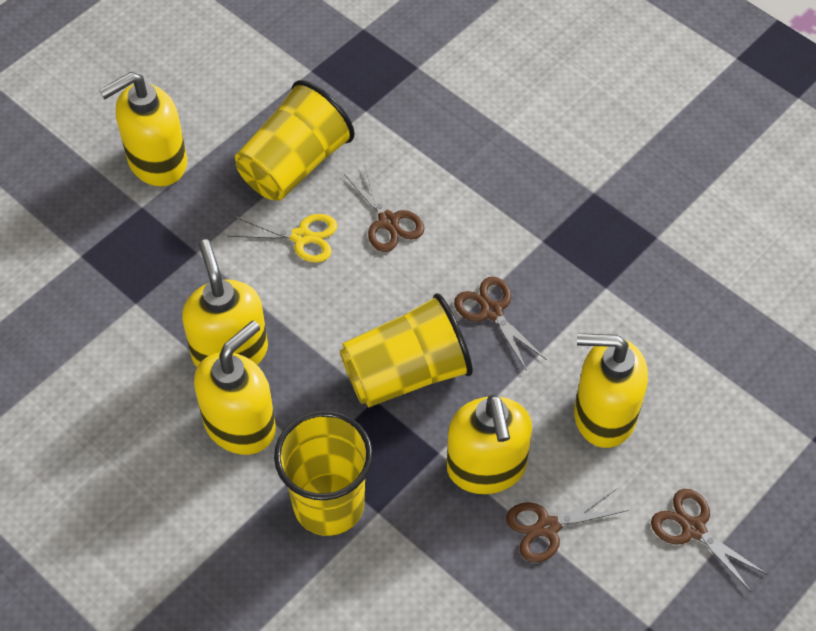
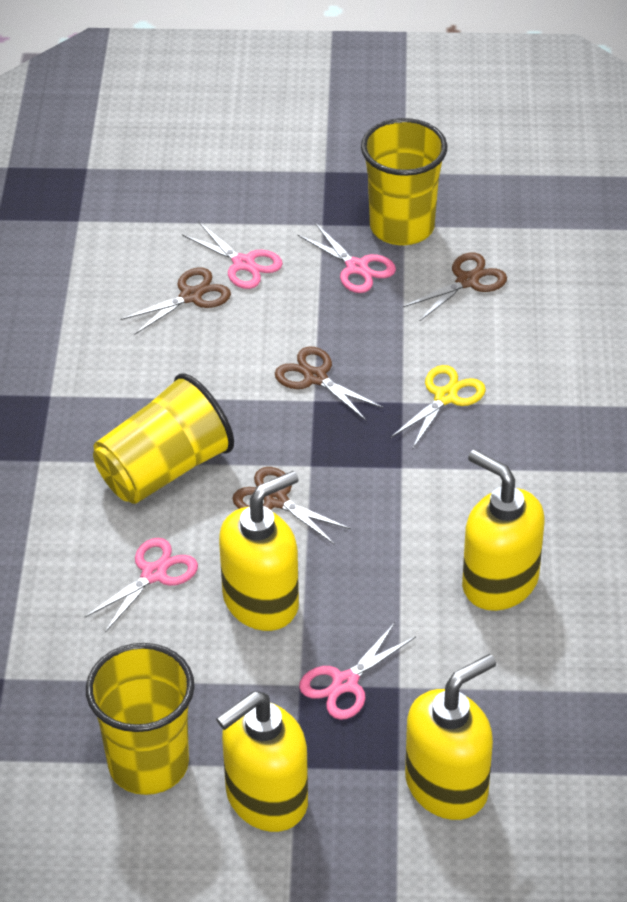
pink scissors: none = 0 -> [85,538,198,633] [182,222,283,289] [297,223,396,293] [299,623,416,720] = 4
yellow soap dispenser: [99,72,187,186] [182,239,268,367] [194,320,276,455] [447,394,532,494] [574,333,648,448] = 5 -> [216,691,308,832] [219,471,299,631] [405,654,496,820] [462,449,544,611] = 4

